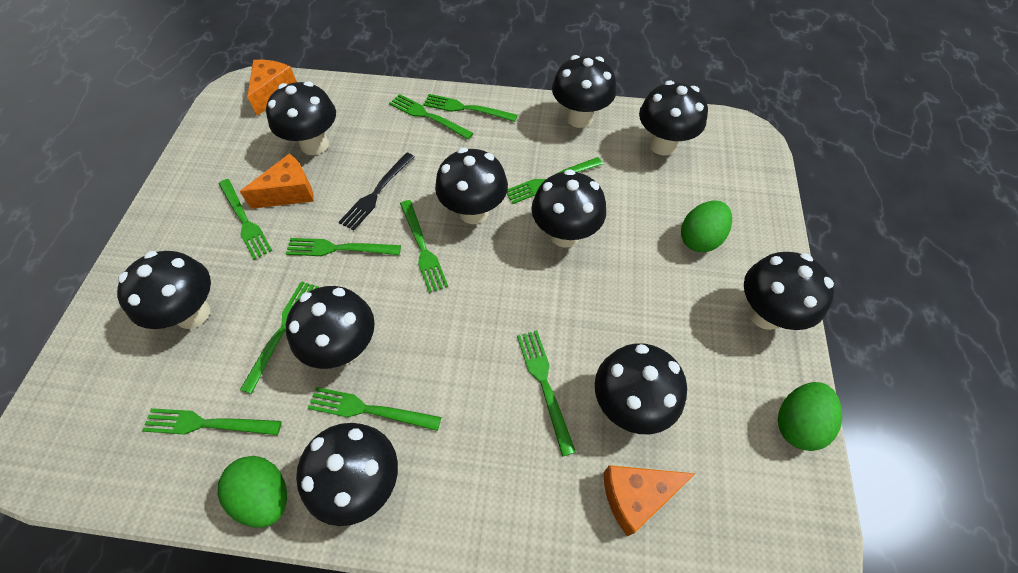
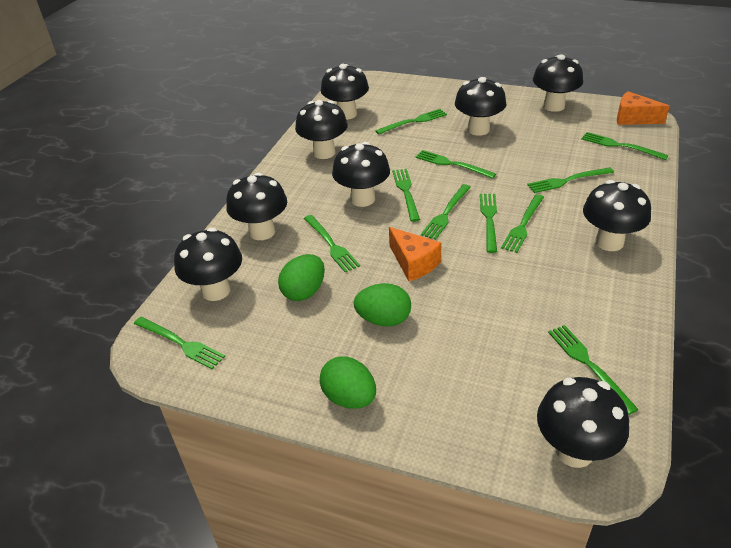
black fork: [339,153,414,231] = 1 -> none = 0
black mushroom: [117,251,211,329] [266,81,336,155] [286,286,375,369] [296,423,398,526] [435,148,508,224] [532,169,606,248] [552,55,616,128] [595,343,687,434] [639,81,708,156] [744,252,834,330] = 10 -> [174,228,242,301] [226,173,287,240] [295,100,348,159] [321,64,369,120] [332,142,390,207] [455,77,506,136] [533,54,583,112] [537,377,629,468] [583,180,651,251] = 9
green fork: [142,408,281,435] [219,179,272,260] [240,281,319,394] [286,238,401,256] [308,387,441,431] [389,94,473,140] [400,200,448,293] [423,94,518,122] [507,157,603,204] [517,330,576,457] = 10 -> [134,317,225,369] [304,215,360,273] [375,109,447,135] [392,169,420,222] [415,150,496,179] [421,184,471,240] [480,194,497,253] [501,194,544,253] [527,167,614,193] [548,325,639,415] [581,132,669,160] = 11
orange cheese: [240,154,314,209] [247,60,297,116] [603,465,696,536] = 3 -> [389,227,442,281] [617,91,670,125] = 2

